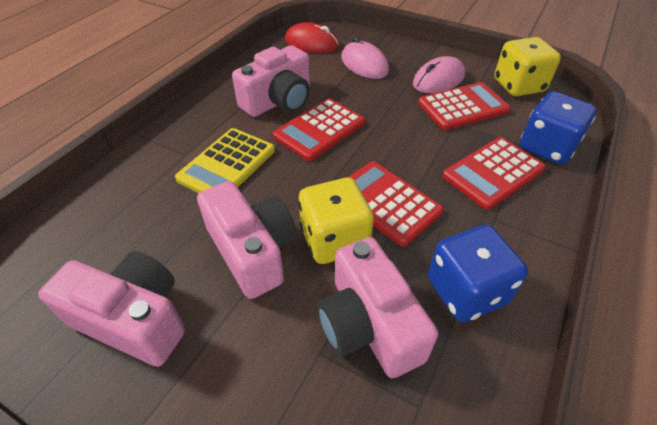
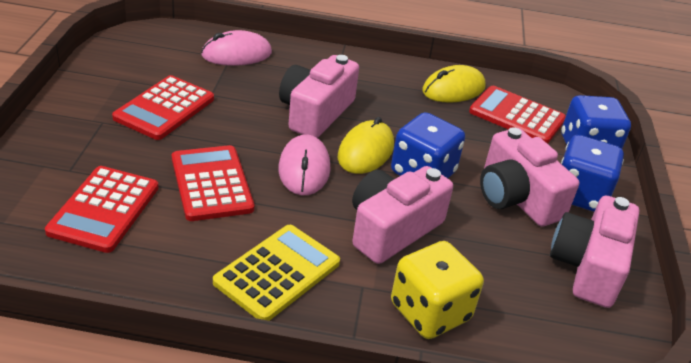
blue dice: [428,225,528,323] [520,91,596,165] = 2 -> [391,112,465,178] [561,135,624,212] [562,95,631,148] = 3
red mouse: [285,22,339,53] = 1 -> none = 0
yellow dice: [298,178,374,264] [494,37,561,97] = 2 -> [391,241,484,339] = 1
yellow mouse: none = 0 -> [338,117,394,174] [422,65,486,103] = 2

